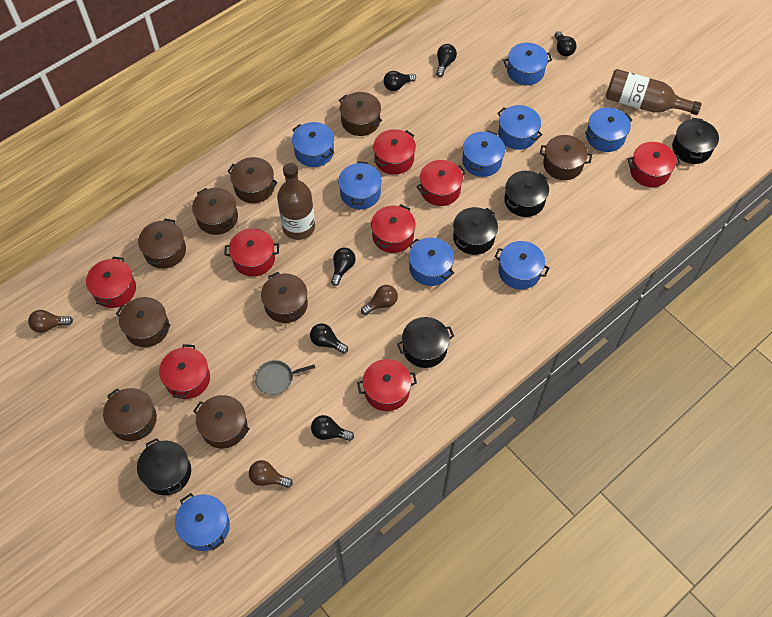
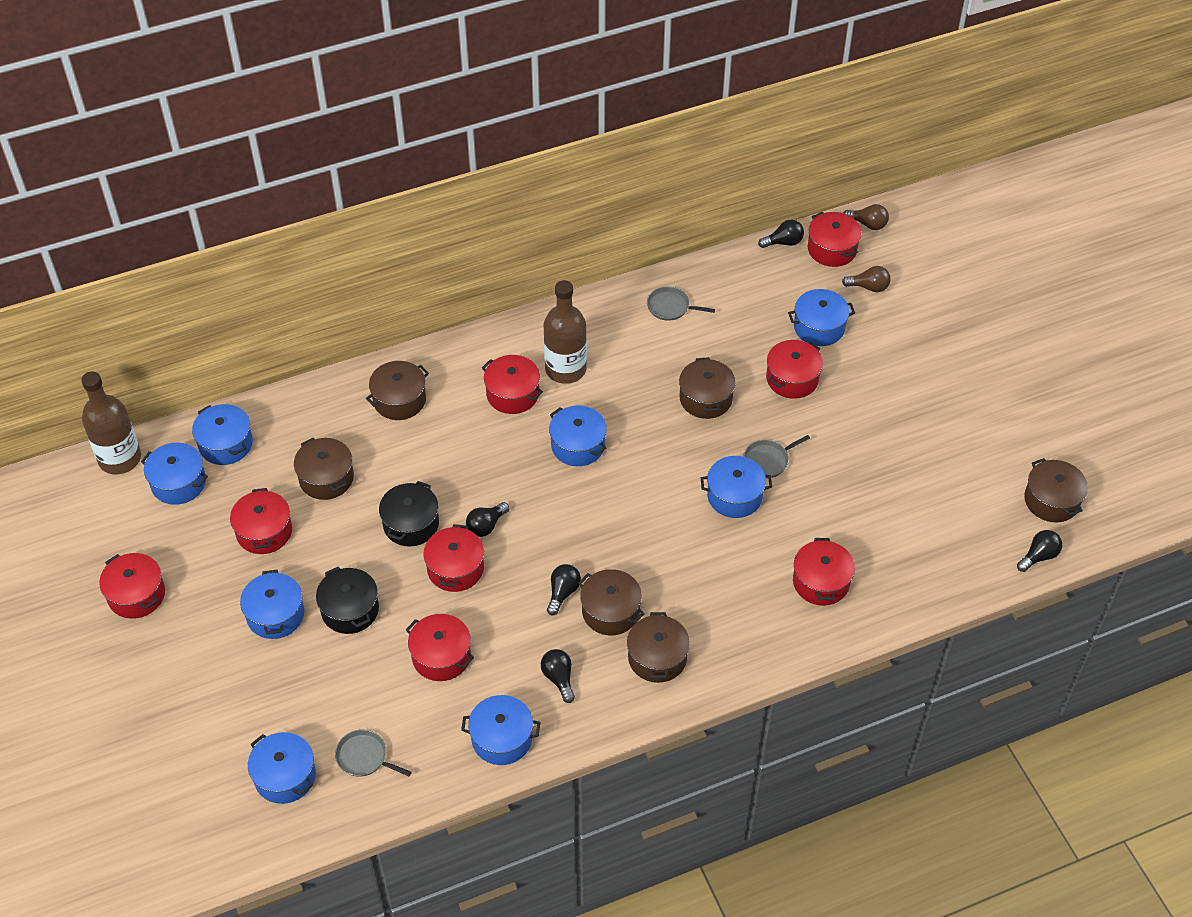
black light bulb: [310,323,348,354] [311,415,354,441] [331,248,355,286] [383,71,416,91] [436,44,457,77] [555,31,576,56] = 6 -> [466,502,509,537] [541,649,575,703] [547,564,581,615] [758,220,804,248] [1017,530,1063,572] = 5
black pot: [137,438,191,495] [397,317,454,368] [453,207,498,255] [504,171,549,217] [672,118,719,164] = 5 -> [316,567,379,634] [379,481,439,547] = 2
blue pot: [175,493,230,551] [292,122,334,167] [338,161,382,209] [409,238,454,286] [462,131,505,177] [494,241,549,290] [497,105,543,150] [503,43,552,85] [585,107,632,152] = 9 -> [141,443,208,505] [192,404,253,465] [240,570,304,639] [248,732,316,804] [461,695,540,765] [549,405,607,466] [701,456,772,518] [788,289,855,346] = 8
brown light bulb: [28,310,73,333] [249,460,293,488] [361,285,398,315] = 3 -> [842,266,891,292] [844,204,889,230] = 2
brown pot: [103,388,157,441] [116,297,171,347] [138,219,186,269] [192,188,238,235] [193,395,250,448] [227,157,278,203] [261,272,308,323] [339,92,382,136] [540,135,592,180] = 9 -> [294,438,354,500] [366,361,429,420] [578,569,645,635] [627,612,690,683] [679,357,736,419] [1024,458,1088,522] = 6
grey pan: [255,360,315,395] = 1 -> [335,730,412,777] [647,287,715,321] [743,435,810,478] = 3

